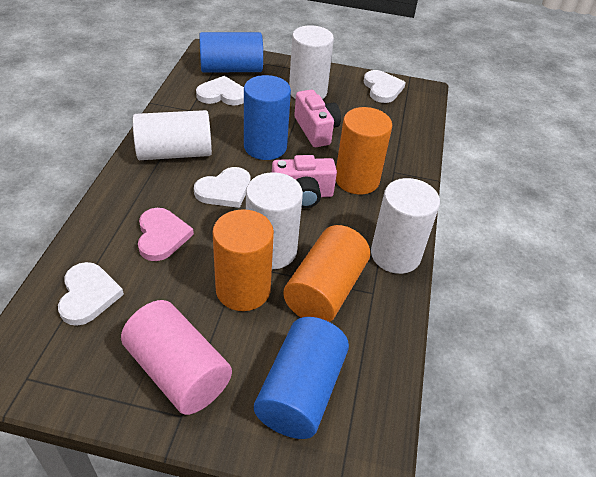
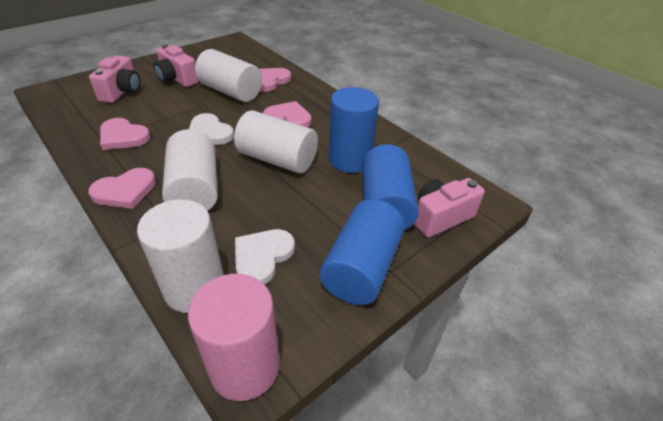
orange cylinder: [212,209,274,311] [283,225,370,322] [336,107,392,194] = 3 -> none = 0
pink camera: [272,155,337,208] [294,90,341,147] = 2 -> [89,56,141,103] [153,44,199,87] [414,178,485,238] = 3
pink heart: [138,208,194,261] = 1 -> [88,168,156,209] [100,118,151,150] [259,68,291,92] [263,101,311,128] = 4
white heart: [58,262,124,326] [194,167,251,208] [196,76,244,105] [364,70,406,103] = 4 -> [189,113,234,145] [235,229,295,284] = 2

